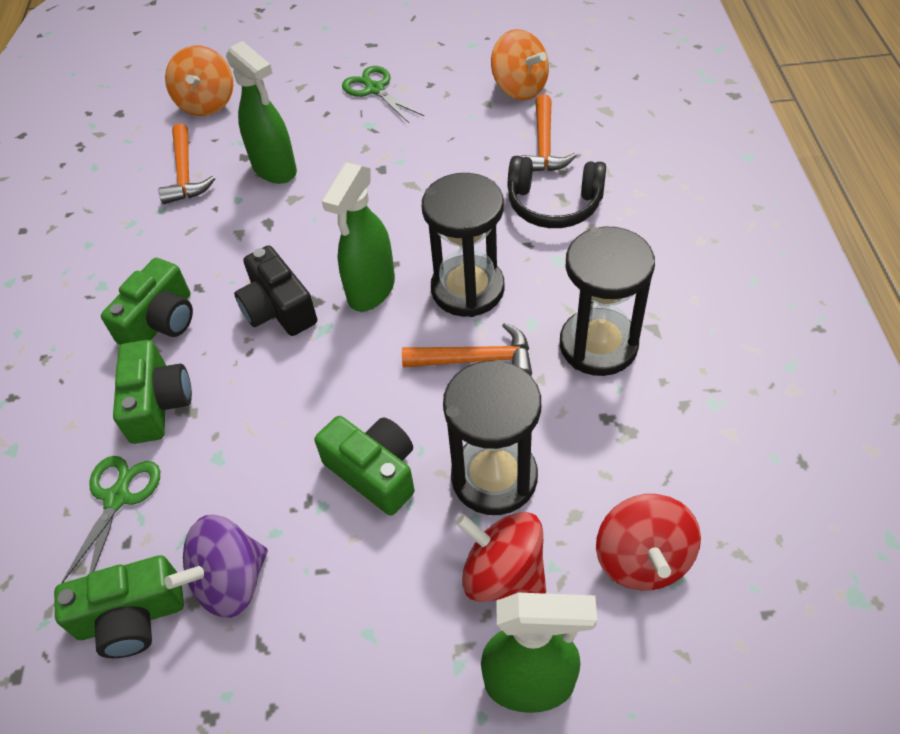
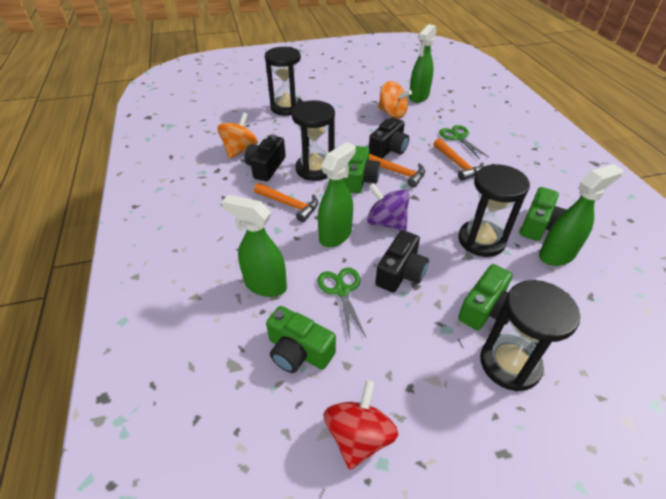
black camera: [234,245,317,336] = 1 -> [245,135,286,181] [369,117,409,159] [375,230,429,293] = 3
black headphones: [508,156,606,228] = 1 -> none = 0
black hourglass: [422,173,504,317] [443,360,541,515] [560,227,655,376] = 3 -> [265,47,303,116] [292,100,335,181] [458,164,530,257] [480,280,580,391] = 4
green spray bottle: [226,41,297,184] [322,162,395,312] [481,593,597,713] = 3 -> [222,195,287,297] [318,142,356,247] [409,24,437,103] [539,164,623,266] = 4
red spinning top: [456,512,546,602] [596,494,701,590] = 2 -> [323,380,398,470] = 1

